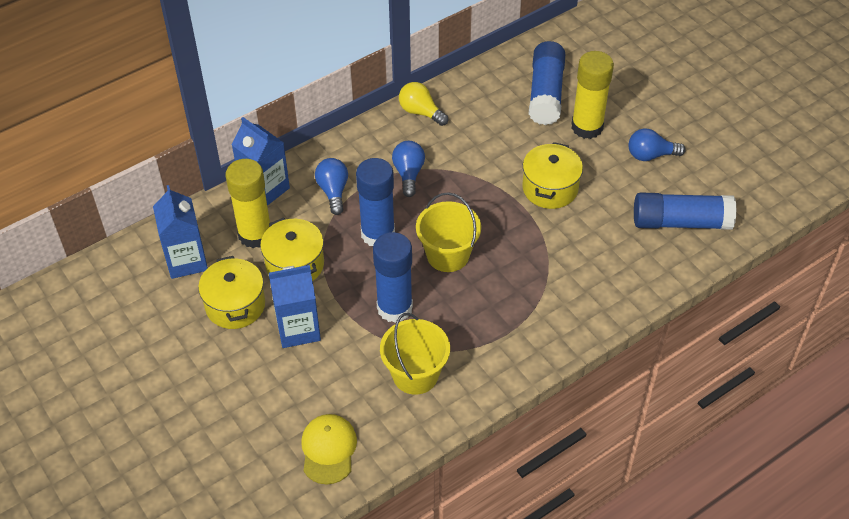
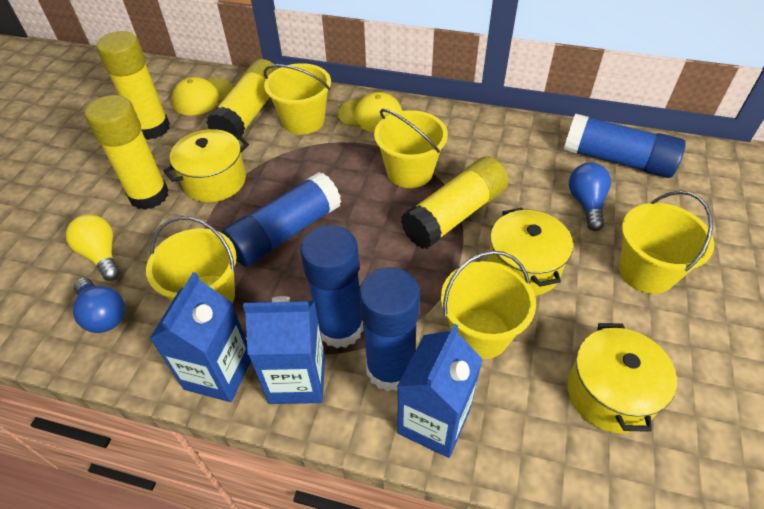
blue light bulb: [315,158,348,215] [392,141,425,197] [629,128,686,161] = 3 -> [73,278,125,333] [569,162,611,231] = 2
yellow bucket: [380,313,450,395] [416,192,481,272] = 2 -> [146,216,237,303] [264,63,331,135] [374,109,448,188] [441,251,536,359] [619,191,714,294] = 5
yellow cap: [301,414,357,485] = 1 -> [171,77,233,116] [337,92,402,132] = 2
yellow glue stick: [226,159,270,248] [571,51,614,139] = 2 -> [85,95,169,210] [96,31,170,140] [206,59,278,140] [401,156,508,249] = 4

